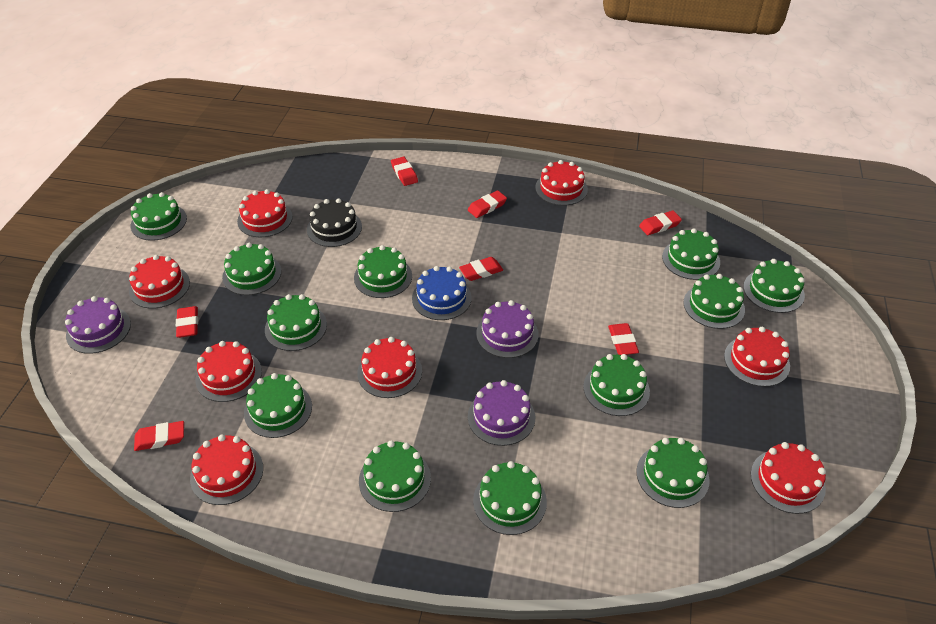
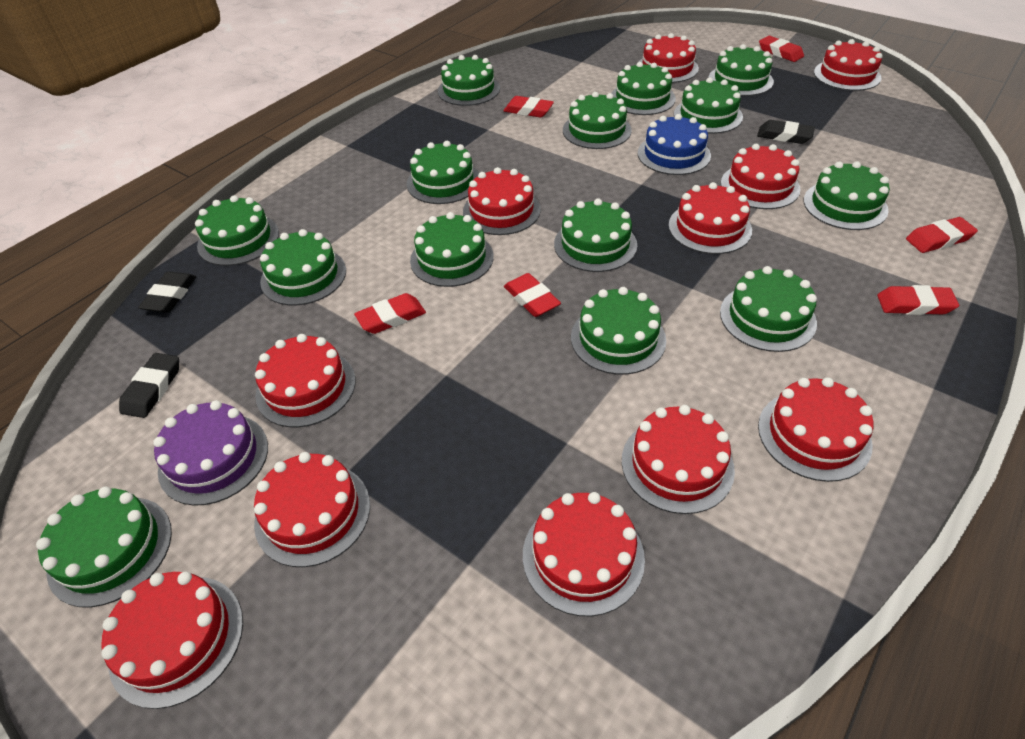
black cake: [307,198,362,247] = 1 -> none = 0
black eraser: none = 0 -> [119,353,179,418] [138,271,196,313] [757,120,815,144] = 3
green cake: [131,192,187,241] [222,243,282,295] [244,373,312,438] [265,294,327,351] [354,245,412,298] [359,441,431,512] [473,461,547,535] [583,354,650,416] [636,438,710,508] [662,228,720,280] [683,274,745,329] [743,259,805,313] = 12 -> [36,487,172,607] [195,195,279,266] [260,229,346,306] [407,141,479,204] [410,212,494,287] [438,55,500,106] [554,198,637,272] [563,92,632,149] [571,287,666,375] [612,62,676,115] [674,77,743,134] [708,44,774,96] [720,266,817,352] [804,161,890,230] = 14
purple cake: [65,296,131,354] [468,380,535,446] [476,300,539,358] = 3 -> [153,400,268,506] = 1
red cake: [129,255,190,309] [190,434,263,505] [195,341,262,402] [237,189,293,237] [357,337,422,398] [535,160,588,206] [724,327,790,387] [751,442,826,514] = 8 -> [101,572,243,709] [254,452,370,567] [255,334,355,428] [463,167,541,235] [523,492,645,616] [622,405,735,514] [639,33,699,83] [668,182,752,254] [721,144,801,209] [758,377,874,482] [814,39,883,91] = 11
red eraser: [134,421,184,451] [176,306,198,338] [391,157,418,186] [459,257,503,281] [468,191,507,218] [608,323,639,355] [639,210,682,235] = 7 -> [354,293,426,334] [504,96,554,117] [504,273,561,317] [759,36,804,62] [877,285,959,315] [906,217,978,253] = 6

